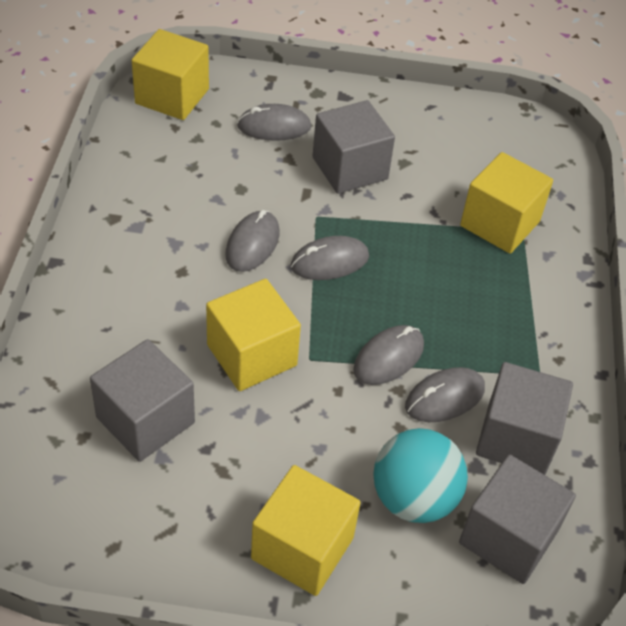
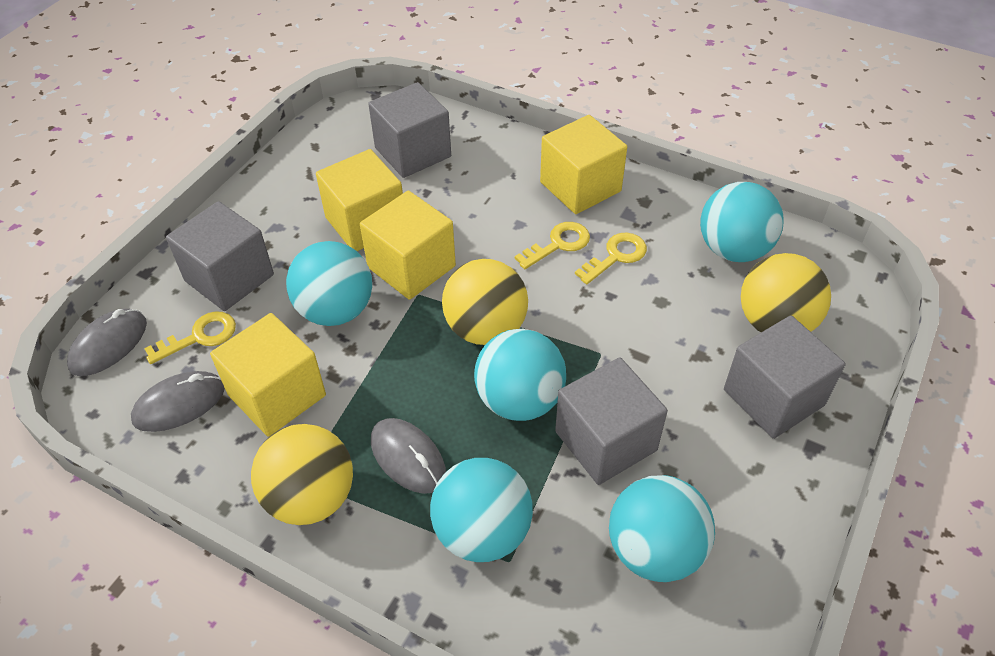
grey mouse: [225,210,279,272] [237,104,311,141] [290,236,369,280] [353,325,424,385] [405,367,485,422] = 5 -> [67,309,147,376] [131,371,225,432] [371,418,446,494] = 3
turquoise ball: [373,428,468,523] = 1 -> [286,241,372,326] [430,458,533,562] [474,329,566,421] [609,475,715,582] [700,182,784,262] = 5
yellow ball: none = 0 -> [251,424,353,525] [442,259,528,345] [741,253,831,332] = 3
yellow key: none = 0 -> [144,311,236,364] [515,222,590,269] [575,233,647,284] = 3

